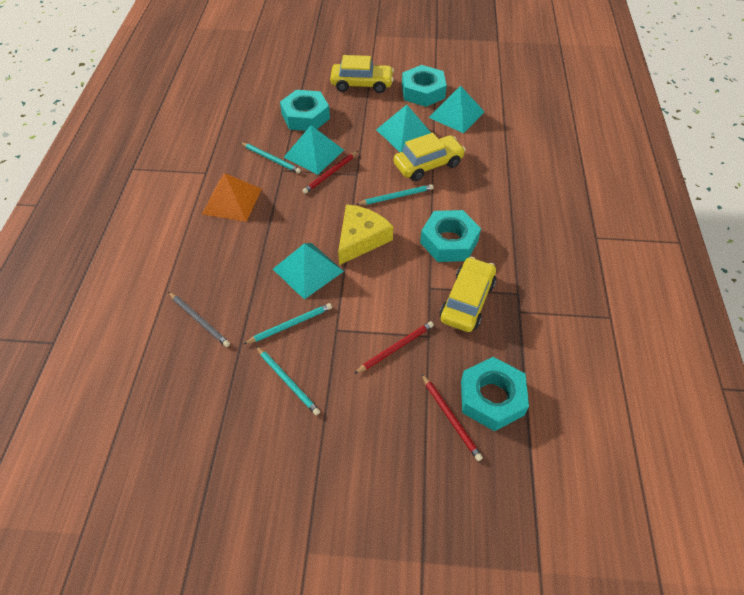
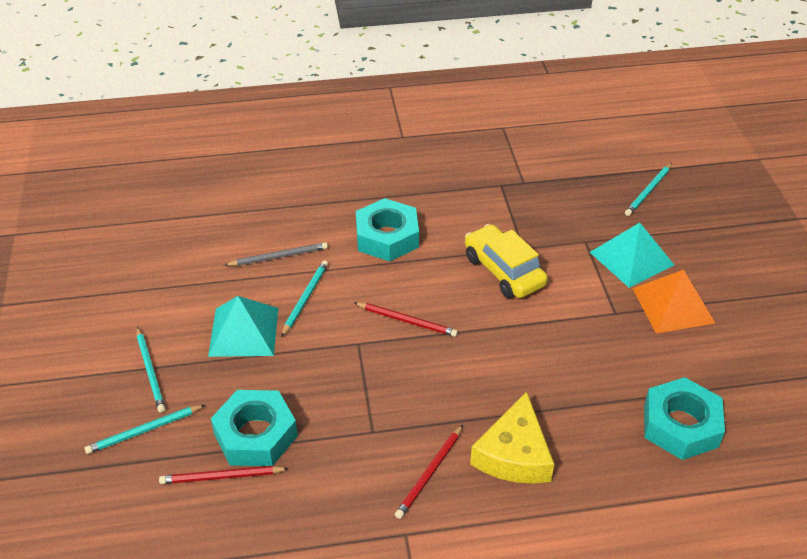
turquoise nut: [280,90,330,131] [402,65,447,107] [420,210,481,262] [461,357,529,431] = 4 -> [211,390,298,466] [356,198,419,261] [644,377,725,460] = 3
turquoise pyramid: [273,243,344,300] [283,125,344,175] [376,105,431,152] [428,86,485,133] = 4 -> [208,296,278,357] [590,223,674,288] = 2
yellow car: [330,55,394,93] [394,133,466,181] [440,257,496,332] = 3 -> [465,224,548,298] = 1

